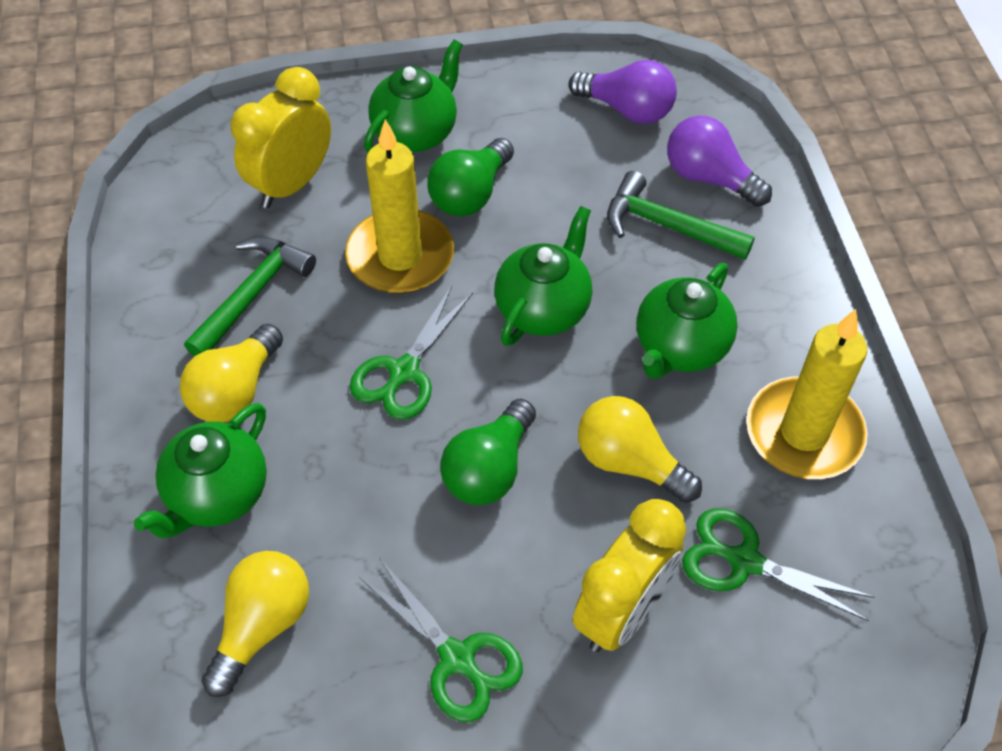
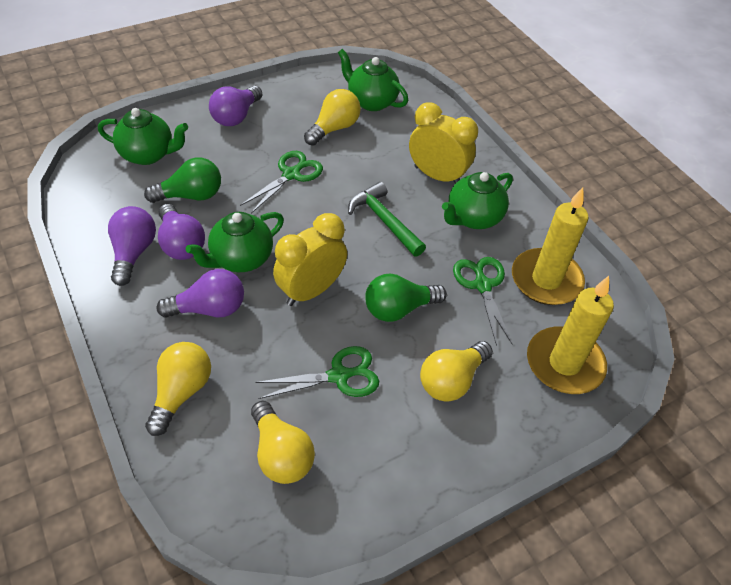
green hammer: [184,236,316,356] [607,171,755,260] = 2 -> [348,182,426,257] = 1
purple light bulb: [568,60,677,124] [667,116,772,207] = 2 -> [108,206,156,286] [157,269,244,318] [158,204,205,260] [209,86,262,126] = 4
yellow light bulb: [180,324,283,422] [202,551,309,697] [578,396,702,503] = 3 -> [145,342,211,436] [251,401,315,484] [304,89,361,146] [420,341,493,402] = 4

